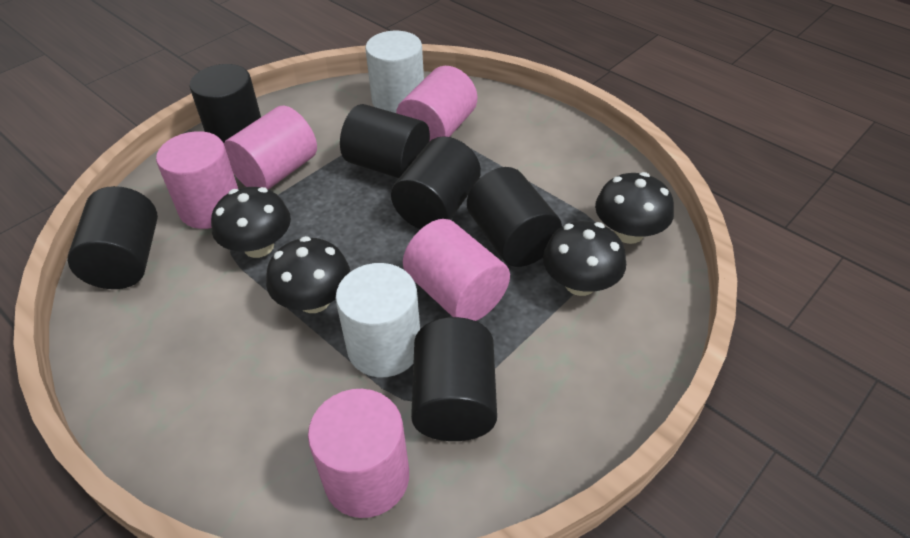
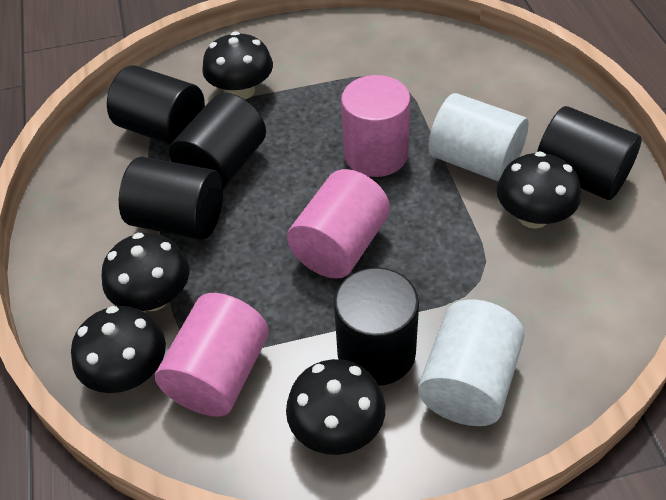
black cylinder: [67,186,158,289] [190,64,261,143] [340,104,430,178] [391,136,481,229] [411,317,497,441] [467,167,562,267] = 6 -> [107,65,205,145] [119,157,223,240] [169,93,266,189] [334,267,419,386] [537,106,642,200] = 5
black mushroom: [211,187,291,258] [266,236,350,313] [543,221,626,296] [595,172,674,244] = 4 -> [71,306,166,393] [101,233,189,311] [202,32,273,99] [286,359,386,455] [497,151,581,229] = 5
pink cylinder: [156,131,238,229] [224,106,317,190] [308,389,409,518] [396,66,477,141] [403,219,510,321] = 5 -> [155,293,269,417] [287,169,390,279] [341,75,411,177] = 3

